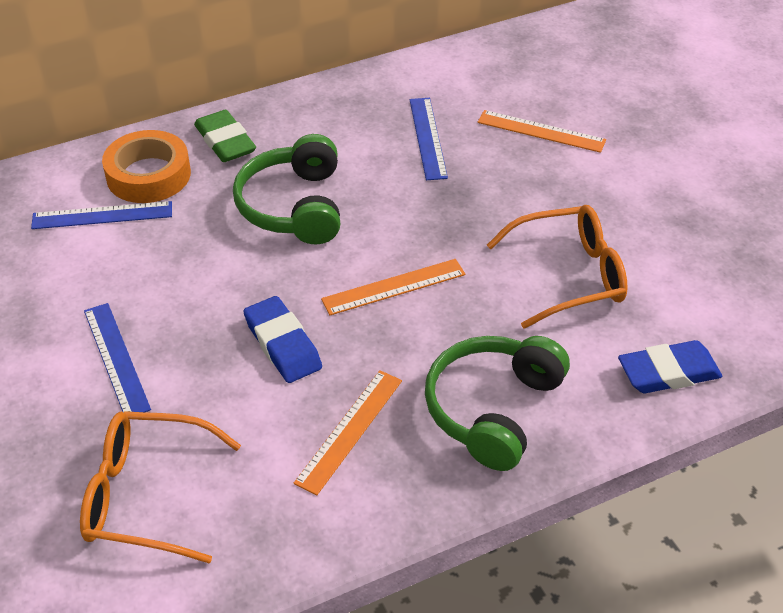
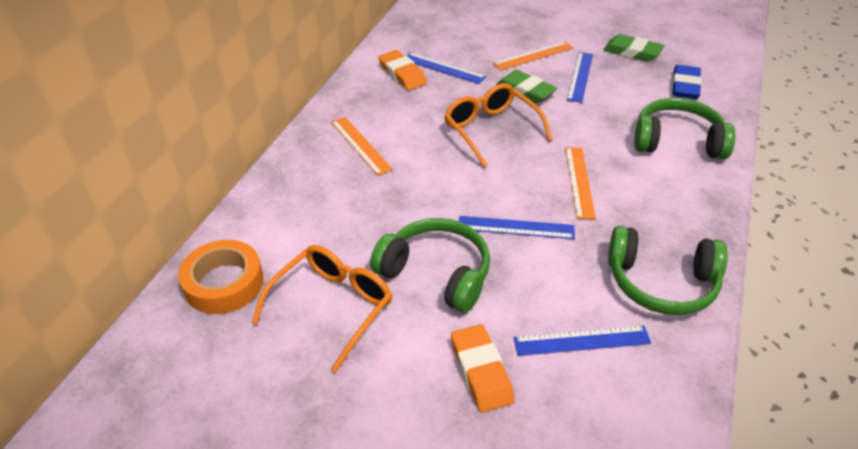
blue eraser: [244,296,322,383] [618,340,722,393] = 2 -> [672,65,702,99] = 1
blue ruler: [31,201,172,229] [84,303,151,412] [410,98,448,180] = 3 -> [406,53,486,84] [459,216,575,239] [514,325,651,356] [567,52,593,103] = 4
green eraser: [194,110,256,162] = 1 -> [496,70,557,103] [603,34,665,62] = 2
green headphones: [233,134,340,244] [425,336,570,471] = 2 -> [370,218,490,313] [608,226,728,315] [634,98,735,159] = 3
orange eraser: none = 0 -> [378,50,427,90] [451,324,514,413] = 2

